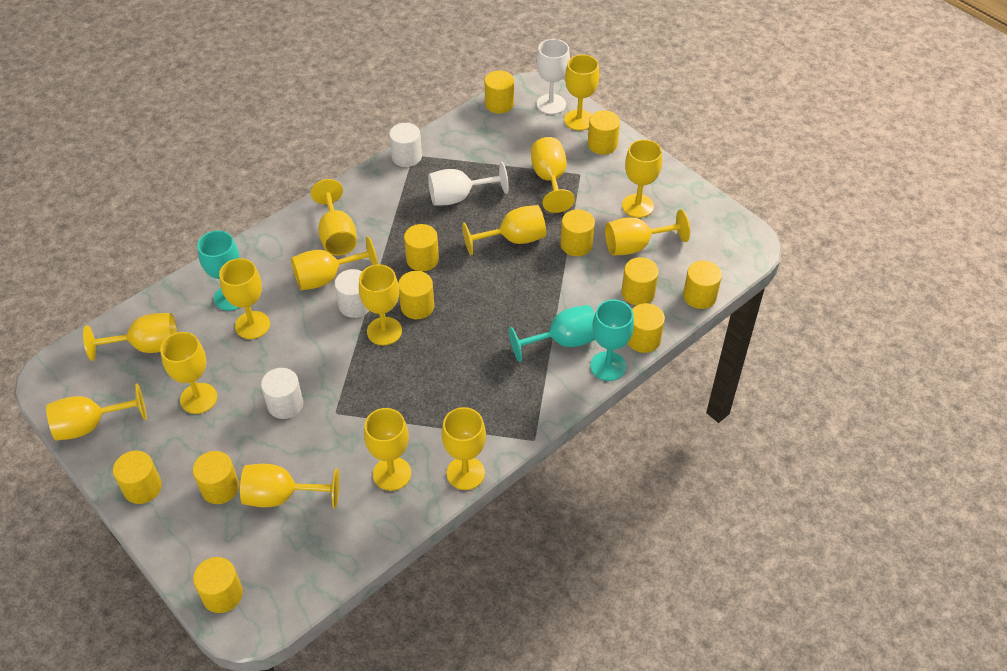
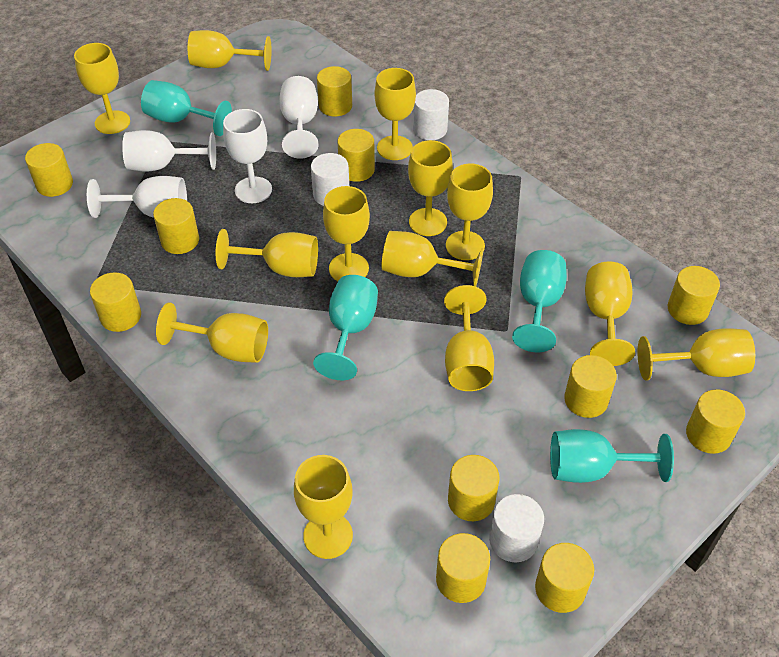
turquoise goblet: [197,230,240,311] [509,305,595,362] [590,300,634,381] = 3 -> [141,80,232,136] [313,275,378,380] [512,250,567,352] [550,429,674,483] = 4
white goblet: [428,162,509,206] [536,39,570,114] = 2 -> [87,176,187,218] [122,130,216,171] [223,109,272,203] [279,76,319,159] = 4
yellow goblet: [46,383,147,441] [83,313,177,361] [160,332,217,414] [219,258,270,339] [240,464,340,508] [291,237,378,290] [311,179,357,256] [359,264,402,345] [364,408,411,491] [442,407,486,490] [462,205,546,255] [531,137,575,213] [564,54,599,131] [605,209,690,256] [622,139,662,218] = 15 -> [74,43,130,134] [156,302,268,363] [188,30,271,71] [216,229,318,277] [294,455,353,559] [323,186,370,281] [374,68,416,160] [381,231,484,287] [408,140,453,236] [444,285,494,391] [446,164,493,260] [585,261,635,366] [638,328,755,381] = 13

